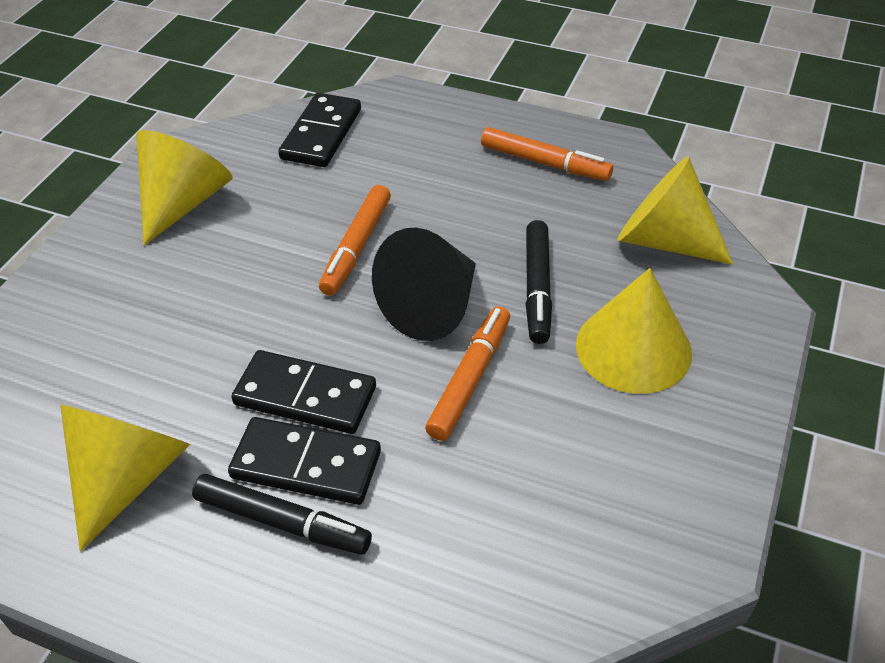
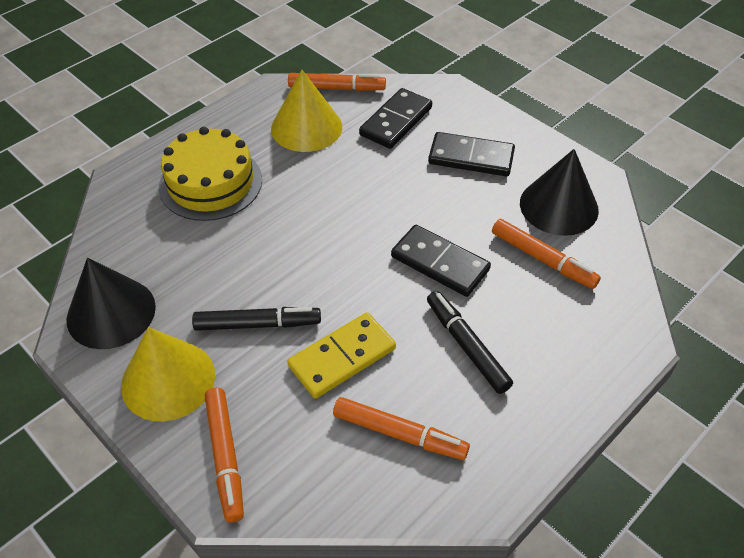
black cone: [372,228,476,341] = 1 -> [67,257,156,349] [520,149,599,236] = 2
orange marker: [319,185,391,296] [425,306,510,441] [481,127,613,181] = 3 -> [205,387,244,522] [288,73,386,91] [333,397,470,460] [492,219,601,289] = 4
yellow cake: none = 0 -> [159,127,262,221] = 1
yellow cone: [60,405,190,551] [136,130,232,246] [576,268,692,394] [617,157,733,265] = 4 -> [121,327,215,422] [271,70,342,152] = 2
yellow domino: none = 0 -> [287,312,396,399] = 1

